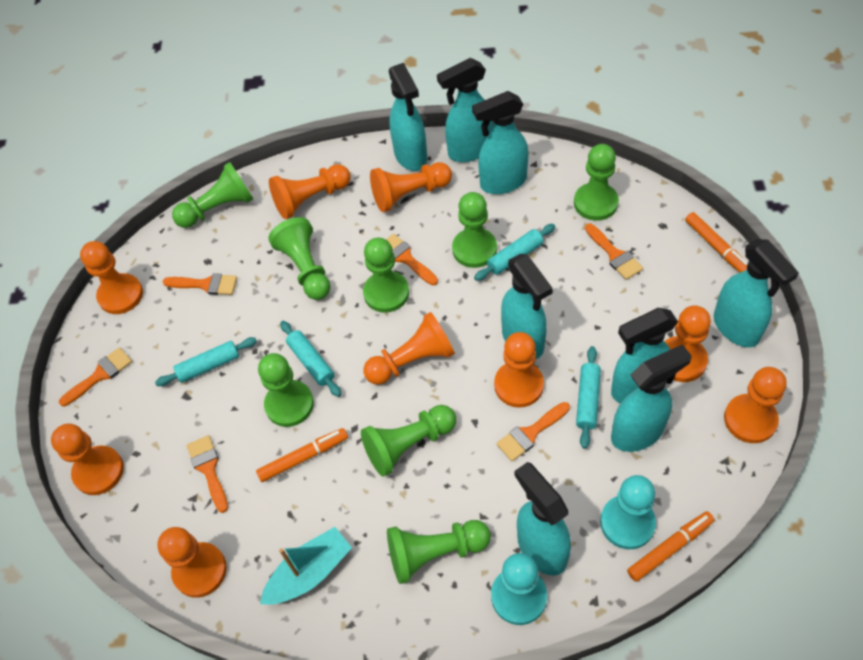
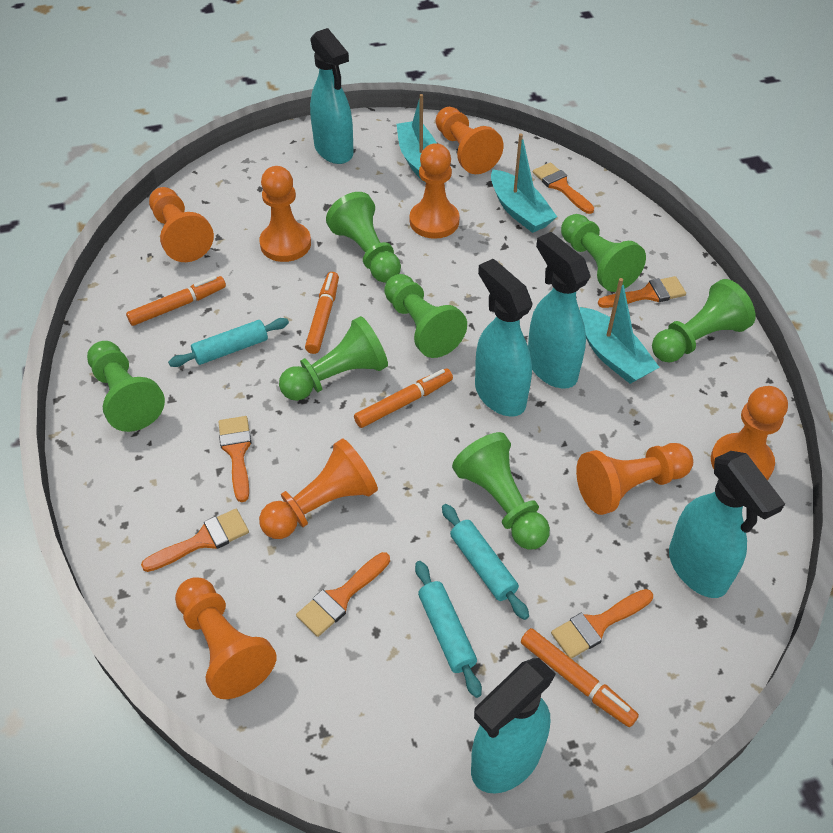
green pawn: [172,162,253,228] [258,353,314,427] [268,217,331,300] [361,405,456,477] [363,238,409,313] [387,520,491,584] [452,192,497,268] [574,144,619,221] = 8 -> [87,341,165,432] [279,316,388,401] [326,192,401,283] [384,274,467,358] [452,432,550,550] [561,214,646,292] [652,279,756,362] = 7
orange marker: [256,428,348,482] [627,511,714,582] [685,212,748,272] = 3 -> [126,276,226,326] [305,272,339,354] [354,369,453,428] [521,628,639,727] = 4
orange pawn: [51,423,124,495] [80,241,143,314] [157,527,227,598] [269,164,351,219] [363,312,455,385] [370,162,452,212] [494,332,544,408] [664,306,711,382] [724,367,787,443] = 9 -> [149,187,214,262] [175,577,277,699] [259,166,311,262] [259,439,378,539] [410,143,460,239] [436,107,503,174] [576,443,693,515] [711,386,788,480] = 8
turquoise boat: [260,527,352,605] = 1 -> [397,94,436,183] [491,133,557,233] [580,278,660,384] = 3
turquoise pawn: [491,553,547,625] [600,475,656,549] = 2 -> none = 0
turquoise rolling pin: [155,337,257,386] [280,321,341,397] [474,224,555,281] [576,346,601,448] = 4 -> [168,318,289,367] [415,561,482,698] [442,504,529,620] = 3
turquoise spray bottle: [389,63,427,171] [437,58,493,162] [472,91,529,194] [501,254,553,359] [514,462,571,576] [611,308,678,403] [611,344,692,452] [714,239,799,347] = 8 -> [310,28,354,164] [471,658,556,794] [475,259,533,417] [528,232,590,389] [669,451,785,598] = 5

